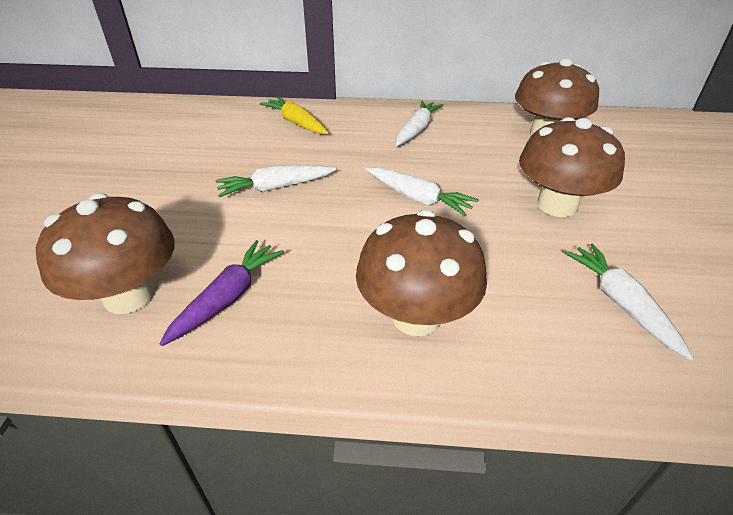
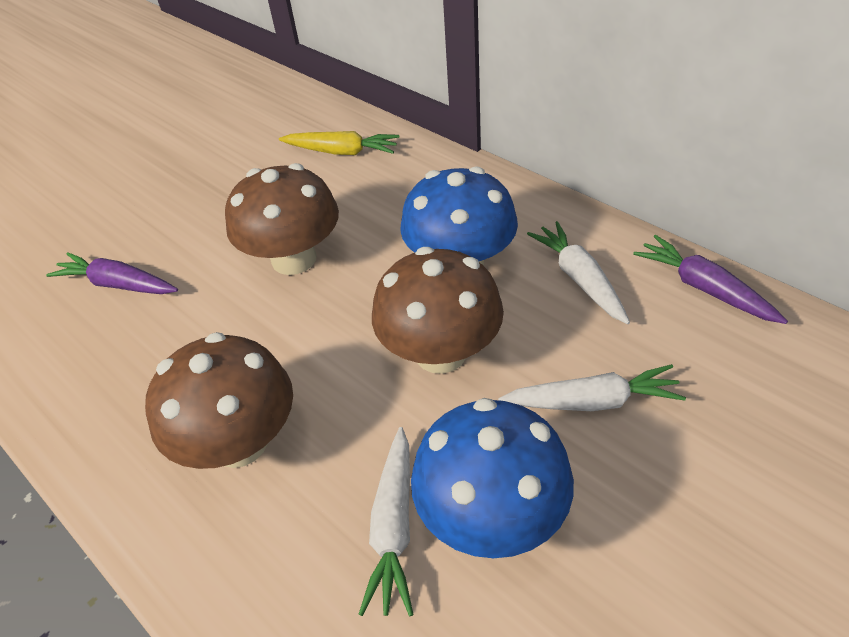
blue mushroom: none = 0 -> [400,166,518,266] [411,398,574,558] = 2
brown mushroom: [36,193,175,314] [356,210,487,336] [515,58,599,136] [519,117,625,217] = 4 -> [145,332,293,469] [225,163,339,275] [372,247,504,374] = 3
purple carrot: [160,240,284,346] = 1 -> [46,252,178,294] [633,235,788,324] = 2
white carrot: [216,165,336,197] [366,167,479,216] [396,100,444,146] [564,244,694,360] = 4 -> [359,427,414,616] [498,364,686,411] [527,221,630,324] = 3

